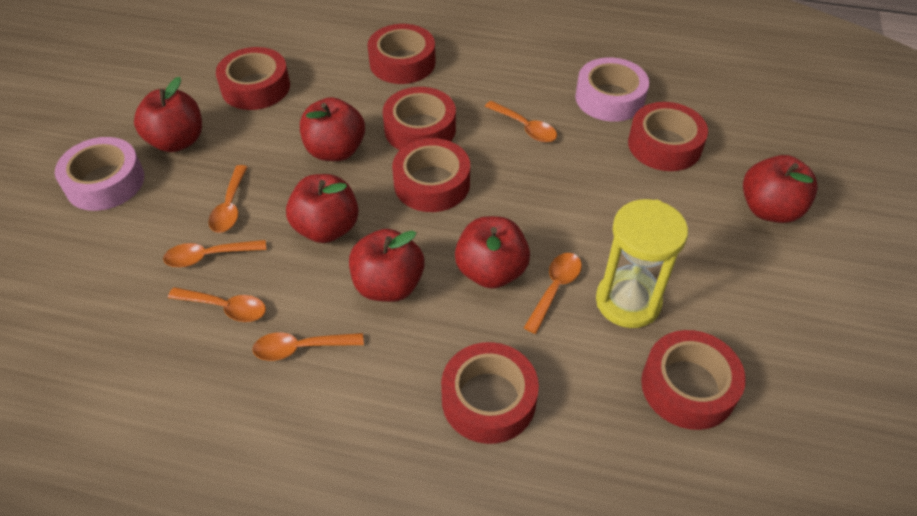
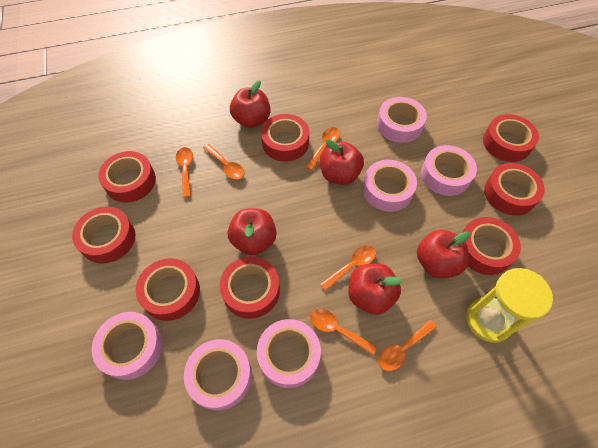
pink tape: [55,137,144,211] [575,57,649,122] = 2 -> [91,312,163,380] [184,339,252,410] [257,319,321,388] [363,160,417,212] [377,97,427,143] [421,145,477,196] = 6
red apple: [134,77,202,152] [286,174,359,243] [300,97,365,161] [349,229,425,302] [455,216,530,289] [743,155,818,223] = 6 -> [228,208,276,255] [230,80,271,128] [320,139,364,185] [348,263,402,315] [417,230,470,278] = 5
red tape: [216,47,290,110] [368,24,435,84] [383,87,456,150] [392,138,470,212] [441,342,539,444] [628,102,708,171] [641,330,746,430] = 7 -> [72,207,135,264] [98,151,156,203] [136,258,200,321] [220,256,280,319] [261,114,309,162] [462,217,521,275] [483,114,539,162] [484,163,545,215] = 8

